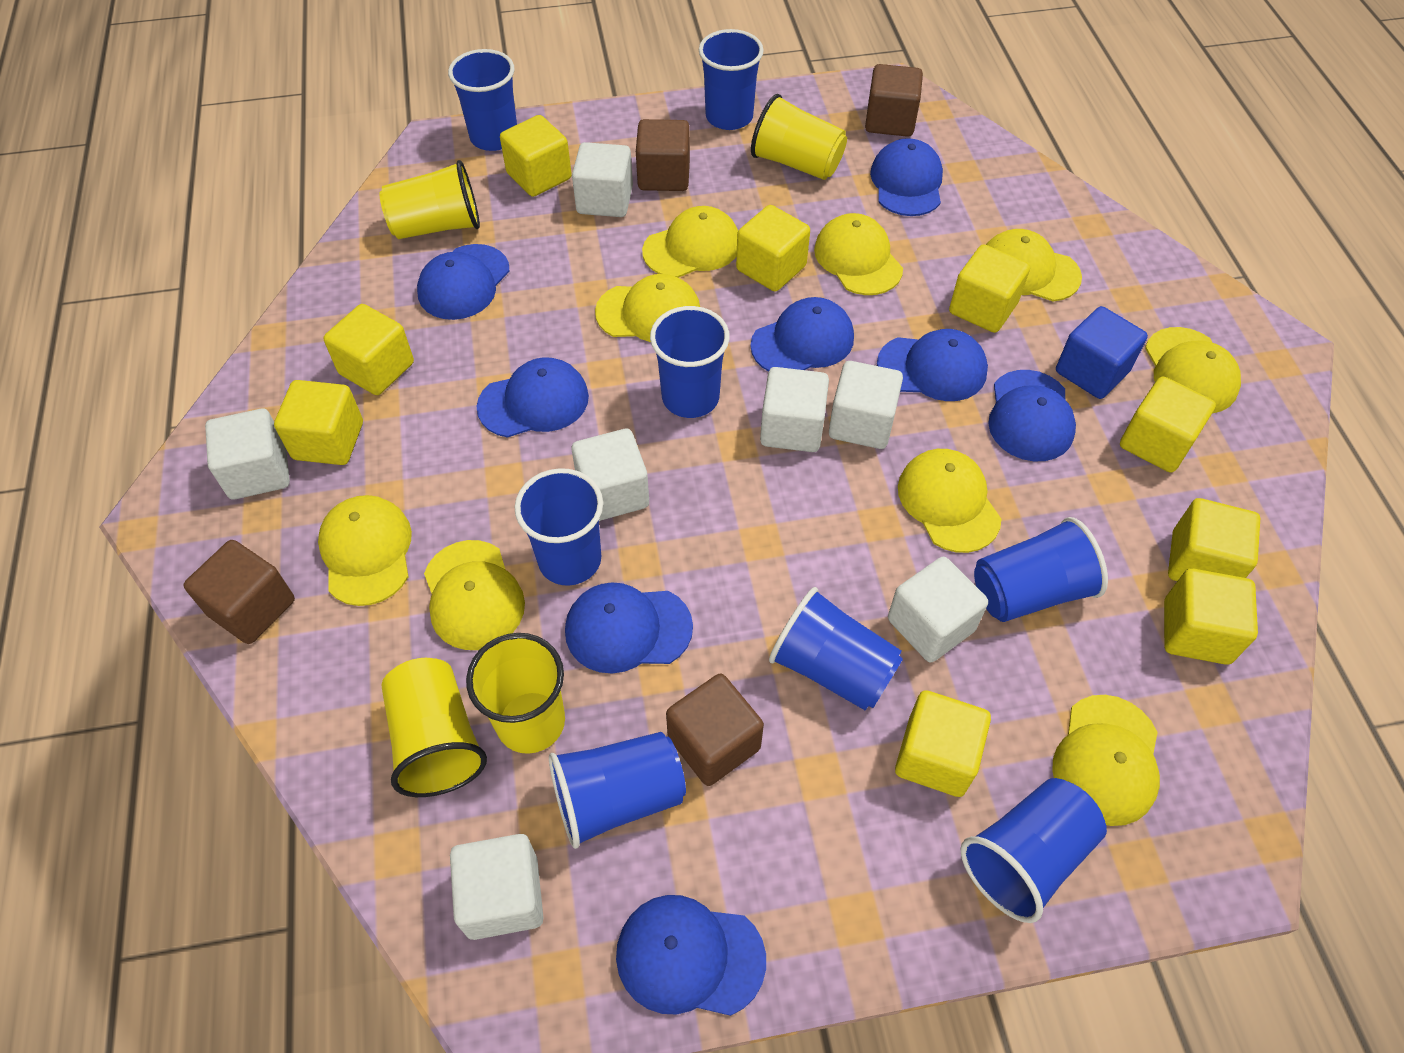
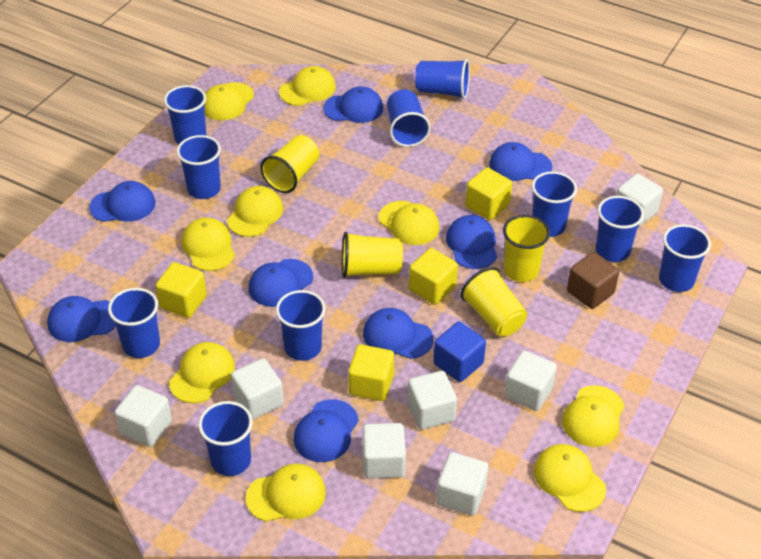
blue cup: [448,49,517,151] [515,468,603,586] [549,732,686,849] [650,306,730,418] [699,29,764,130] [769,587,903,711] [960,778,1107,923] [974,517,1108,622] = 8 -> [108,288,160,358] [164,85,206,144] [177,135,221,199] [198,401,253,476] [276,290,326,361] [387,89,431,147] [415,59,470,99] [532,171,577,237] [595,196,644,262] [659,224,711,292] = 10
brown cube: [184,540,295,644] [636,119,690,191] [666,674,764,786] [865,64,923,137] = 4 -> [567,252,619,309] = 1
yellow cube: [274,380,363,465] [324,304,414,395] [500,115,572,197] [736,205,810,292] [895,690,991,797] [949,244,1030,333] [1120,377,1216,472] [1164,568,1258,665] [1168,498,1260,581] = 9 -> [155,262,207,318] [348,344,394,401] [409,248,458,305] [465,167,512,220] = 4

